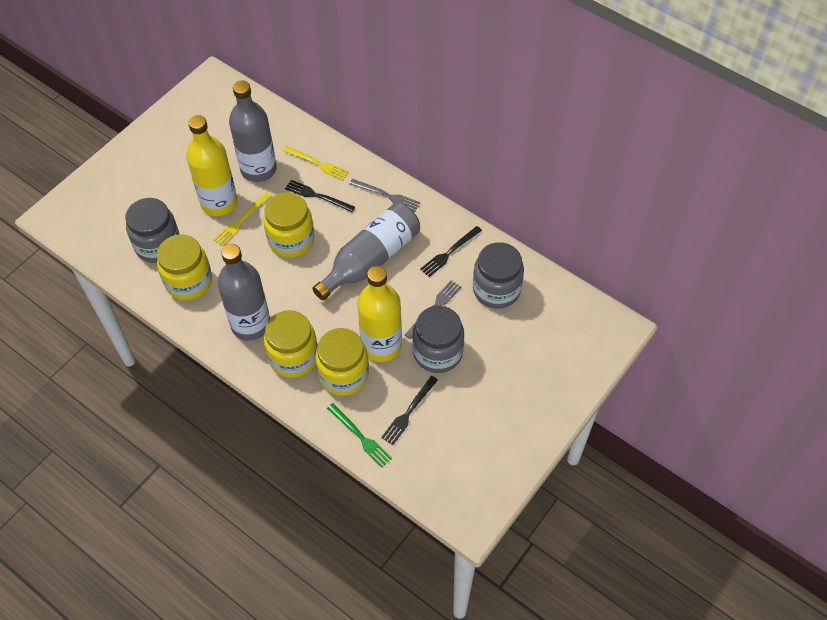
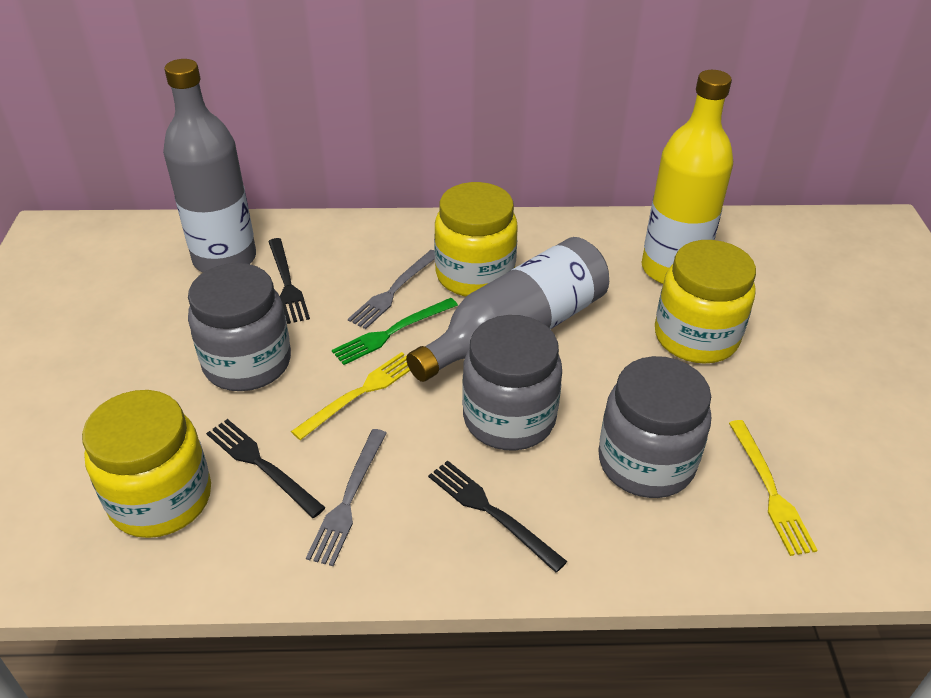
grey bottle: [218,244,270,341] [229,80,277,182] [312,203,420,300] = 3 -> [163,59,256,273] [406,237,609,382] = 2
yellow bottle: [186,115,237,216] [357,266,402,362] = 2 -> [642,70,733,284] = 1
yellow jar: [157,234,212,300] [263,192,314,258] [264,310,318,378] [315,328,369,396] = 4 -> [82,390,211,538] [434,182,518,297] [655,240,756,363] = 3

